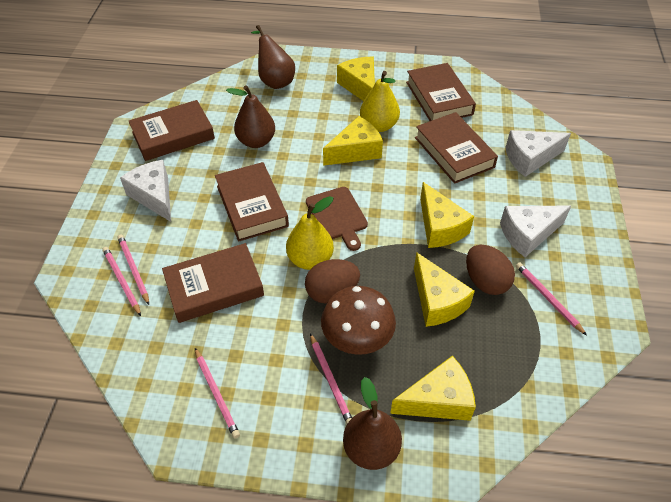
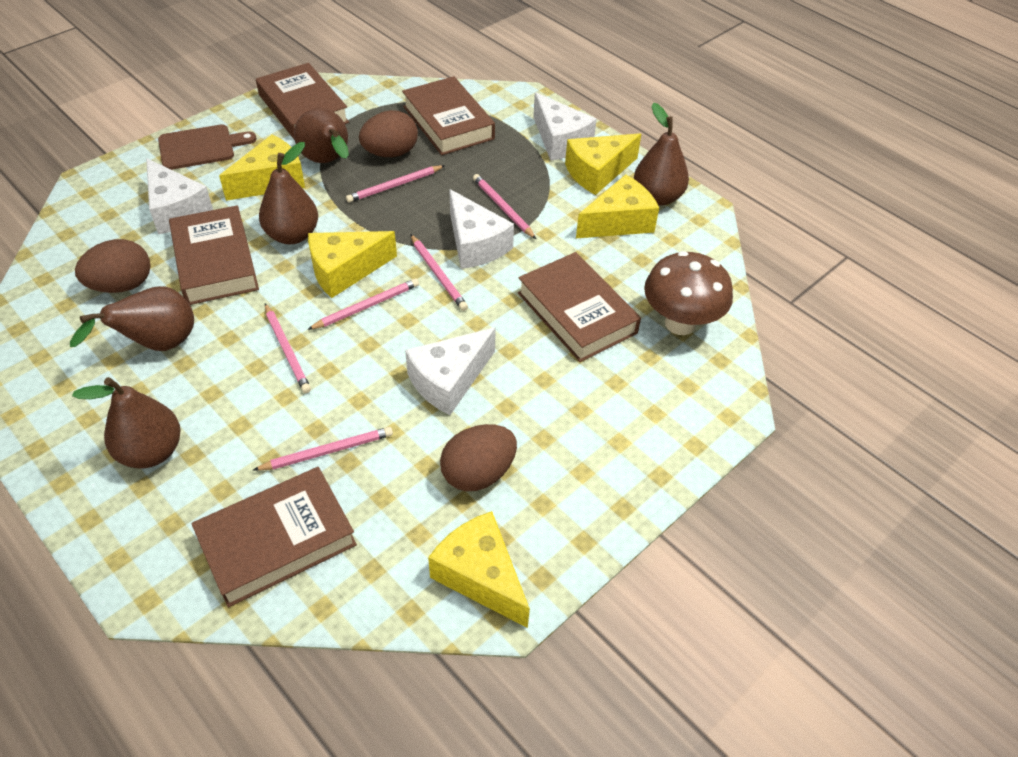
brown egg: [305,259,360,303] [466,245,515,295] = 2 -> [75,239,151,293] [359,110,418,157] [440,424,517,491] = 3
brown pear: [226,85,275,148] [251,25,295,89] [343,377,402,470] = 3 -> [70,286,194,351] [72,377,181,468] [259,142,318,244] [294,108,349,163] [634,103,689,206] = 5
pink pencil: [102,247,141,316] [117,235,149,305] [195,348,240,439] [310,333,352,424] [516,262,587,336] = 5 -> [253,427,393,471] [265,303,311,393] [307,278,419,330] [346,165,445,203] [410,234,468,311] [473,174,536,239] = 6
white cheese: [120,160,171,222] [500,206,571,257] [505,130,571,177] = 3 -> [146,158,213,234] [405,327,496,415] [449,189,514,269] [533,92,597,161] = 4
yellow pear: [286,196,334,270] [360,71,400,132] = 2 -> none = 0

